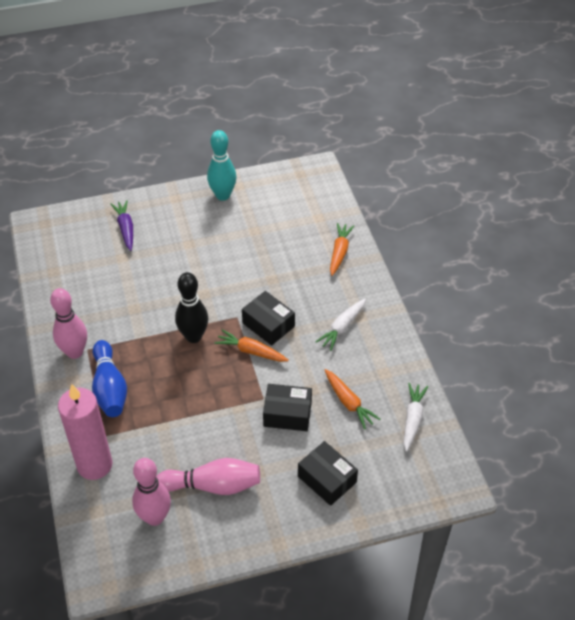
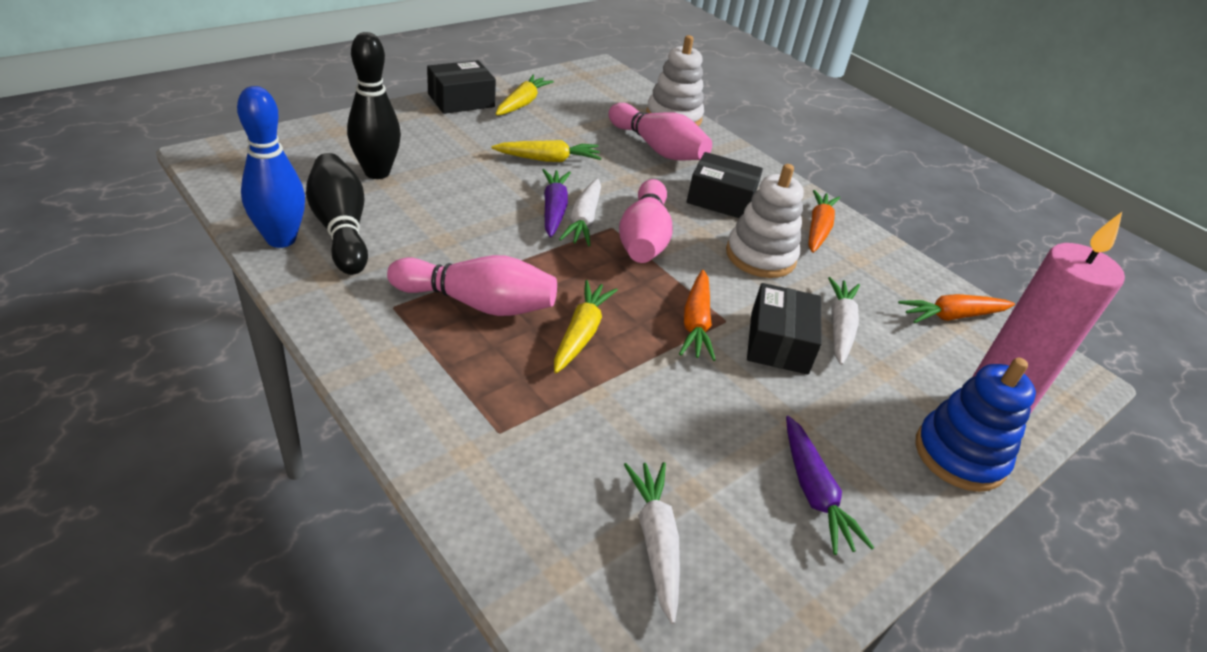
black bowling pin: [175,272,208,343] = 1 -> [306,153,368,275] [347,32,401,179] = 2
blue stacking toy: none = 0 -> [916,358,1036,492] = 1
purple carrot: [111,200,133,251] = 1 -> [542,169,571,237] [786,416,874,555] = 2
turquoise bowling pin: [207,130,237,201] = 1 -> none = 0
white carrot: [315,298,366,351] [403,383,428,452] = 2 -> [559,178,601,246] [624,462,680,624] [828,277,860,365] = 3
white stacking toy: none = 0 -> [646,35,704,126] [726,164,804,278] = 2
yellow carrot: none = 0 -> [491,140,601,162] [496,75,554,115] [554,280,618,373] = 3

